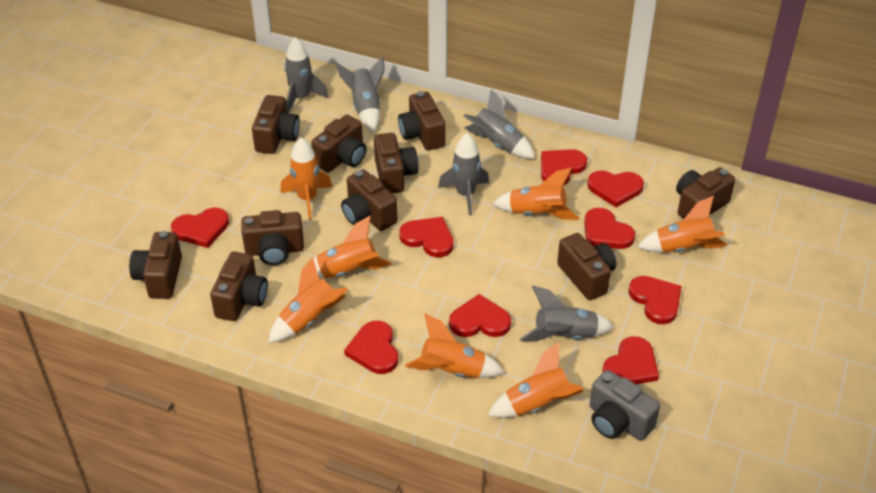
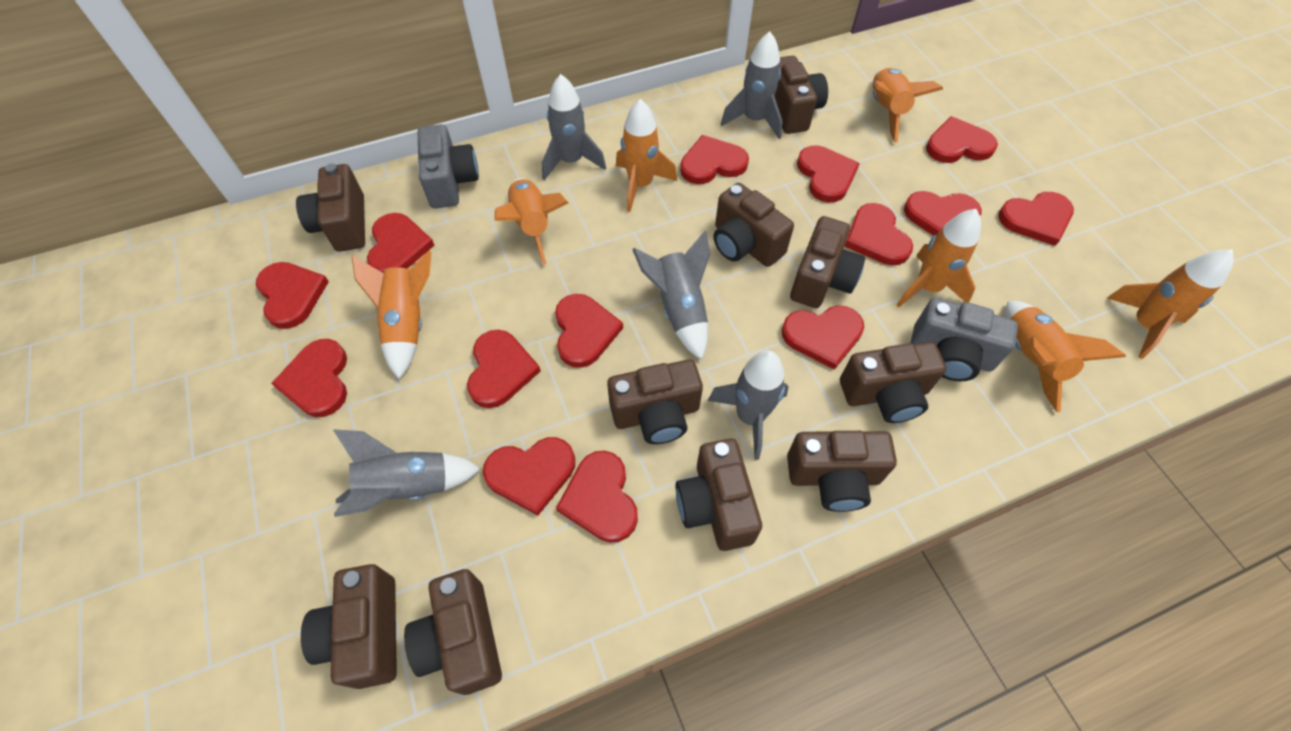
grey camera: [590,370,660,441] = 1 -> [418,124,479,208] [911,298,1018,381] = 2
red heart: [171,207,229,248] [344,321,398,374] [399,217,454,257] [449,294,511,337] [541,149,587,185] [584,208,635,249] [587,170,644,207] [603,336,659,384] [629,276,682,324] = 9 -> [256,262,329,329] [271,339,347,417] [367,213,434,273] [467,330,541,408] [483,437,575,516] [555,294,623,368] [556,451,638,543] [680,135,749,184] [782,306,864,370] [797,145,860,202] [844,203,913,266] [904,191,982,236] [926,116,998,163] [998,192,1074,246] = 14

